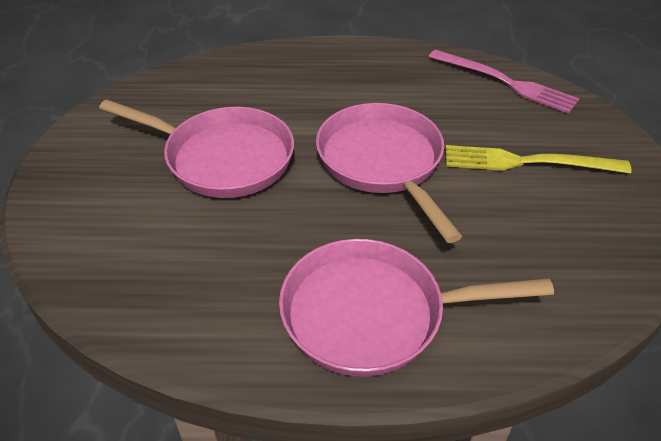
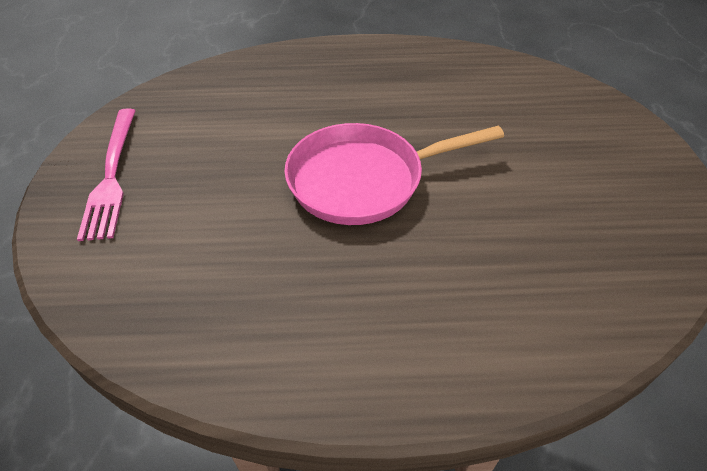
pink pan: [99,99,294,198] [279,239,554,377] [316,103,462,243] = 3 -> [284,123,504,225] = 1
yellow fork: [446,145,632,173] = 1 -> none = 0

